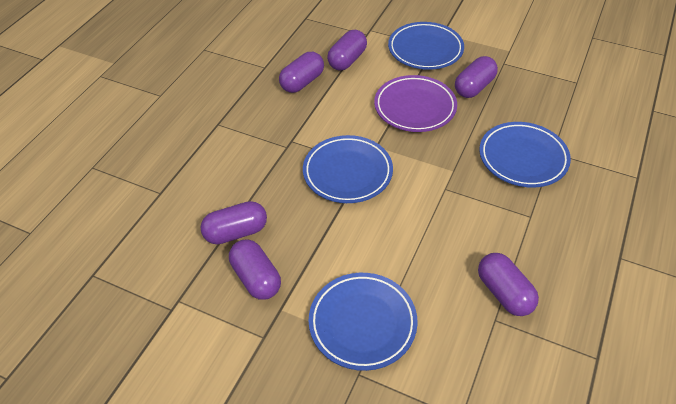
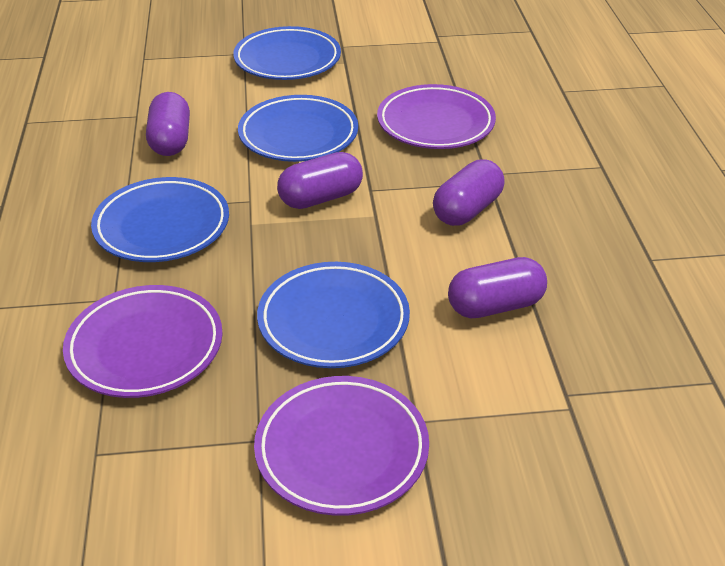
purple capsule: [200,201,267,244] [229,239,281,300] [279,52,324,93] [327,30,367,71] [455,56,498,98] [478,253,539,316] = 6 -> [146,92,190,156] [277,152,363,209] [433,159,505,226] [448,257,547,318] = 4
purple plate: [374,75,457,132] = 1 -> [63,285,223,398] [254,376,429,516] [377,84,496,149] = 3

